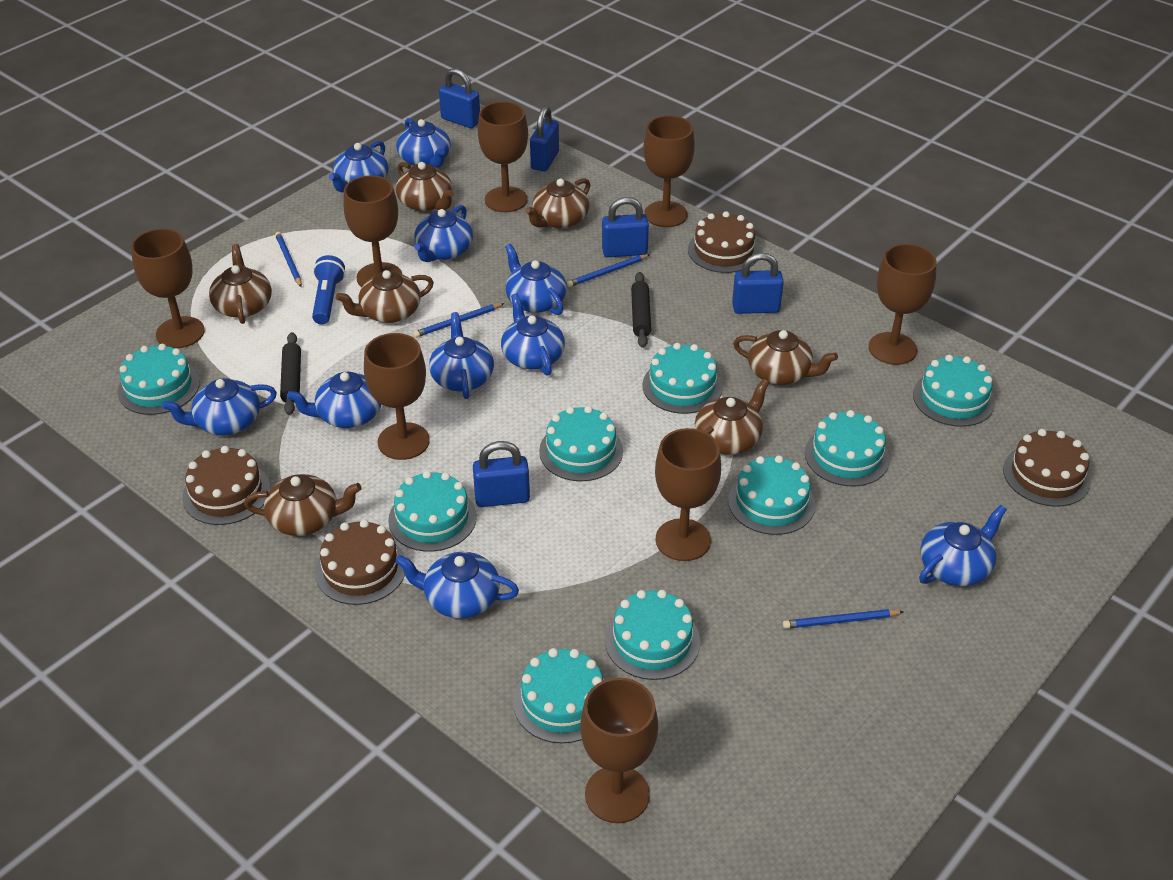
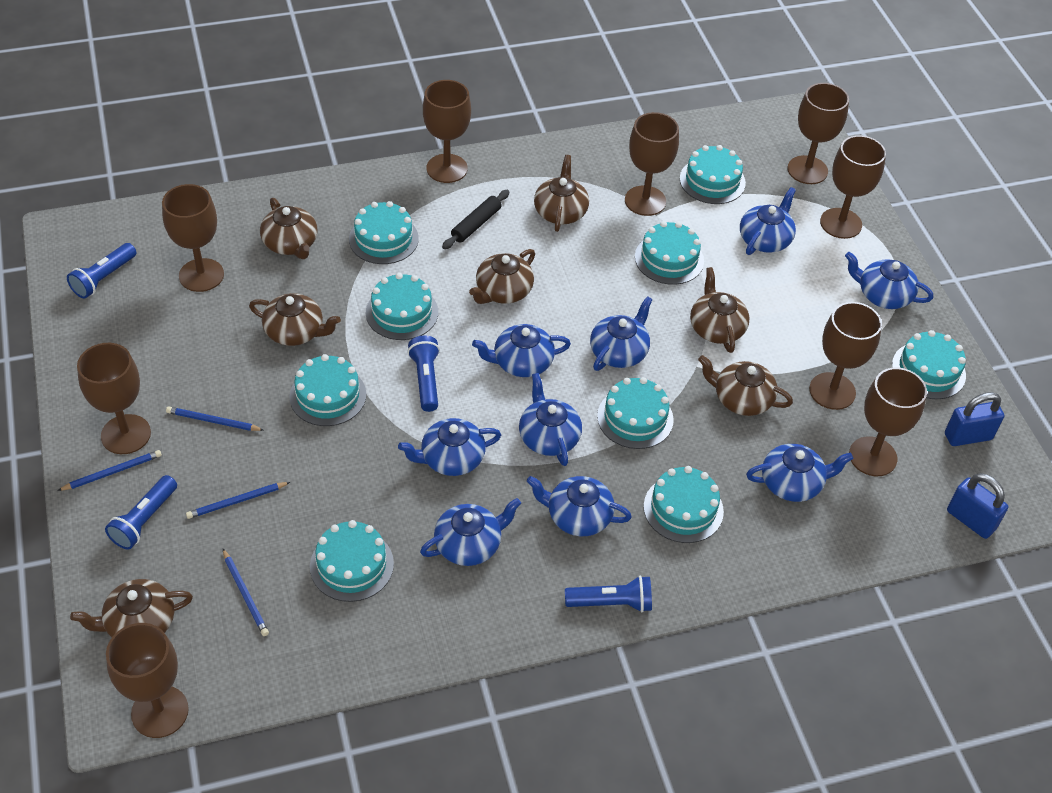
black rolling pin: [280,332,301,415] [631,272,651,348] = 2 -> [442,190,510,249] = 1
blue flashlight: [312,255,345,324] = 1 -> [67,243,136,299] [105,475,177,549] [407,336,440,412] [565,576,652,612] = 4
blue padlock: [439,68,480,128] [473,441,530,507] [530,106,559,171] [602,197,649,257] [732,253,784,314] = 5 -> [945,392,1004,446] [947,473,1008,539] = 2
blue teapot: [162,378,277,435] [287,372,381,428] [329,141,388,193] [395,552,519,619] [396,118,451,168] [414,205,473,262] [429,312,494,399] [501,293,565,375] [505,244,567,315] [919,505,1007,586] = 10 -> [398,418,501,476] [420,498,521,566] [472,324,571,377] [519,373,582,466] [527,476,632,536] [590,296,653,371] [740,187,796,255] [746,444,853,502] [845,252,933,309] = 9
brown cake: [182,446,270,525] [315,520,405,605] [688,211,760,273] [1003,429,1091,507] = 4 -> none = 0
brown goblet: [131,228,205,348] [343,175,402,287] [364,333,430,460] [478,101,528,212] [580,678,658,823] [643,115,695,227] [655,428,721,561] [868,244,937,365] = 8 -> [77,343,151,454] [106,623,189,738] [162,184,224,292] [423,80,471,183] [625,112,679,216] [787,83,849,184] [809,302,882,410] [820,135,886,239] [849,367,927,476] = 9

